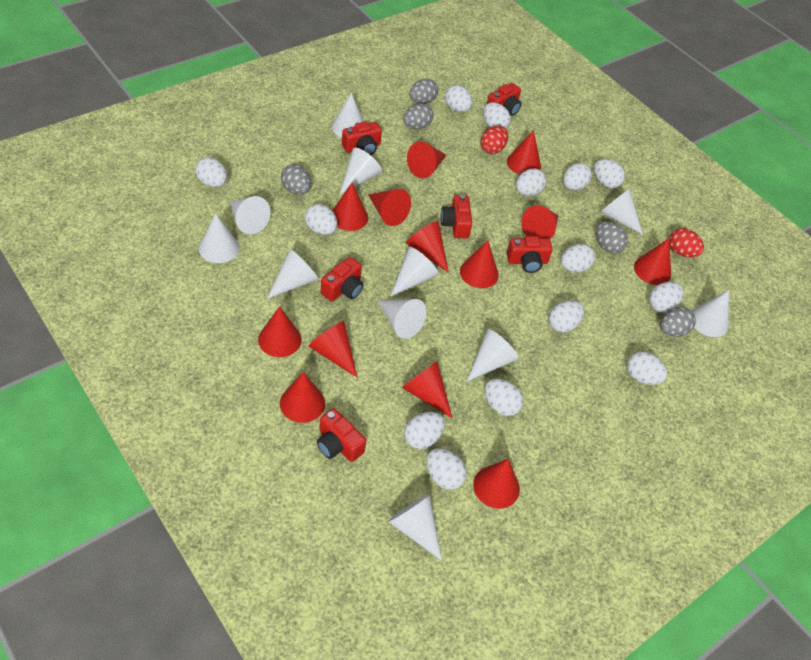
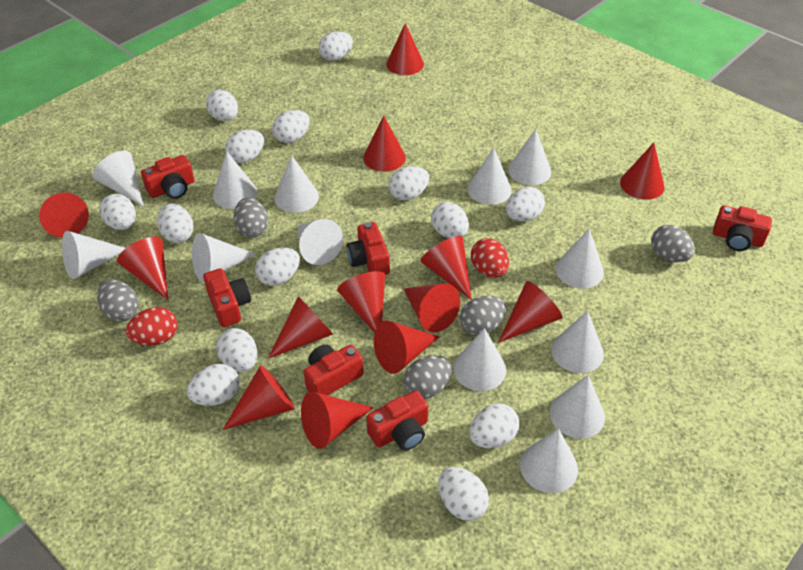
white cone: [199,213,240,263] [230,196,271,234] [267,249,318,299] [332,93,364,138] [340,148,382,194] [378,299,426,339] [388,494,442,561] [390,247,439,297] [466,329,519,382] [600,188,643,235] [692,290,729,337] = 11 -> [62,231,125,279] [92,151,144,207] [192,233,256,282] [213,152,257,209] [274,155,319,213] [297,219,343,265] [453,328,506,391] [468,148,512,205] [508,129,551,185] [520,428,578,493] [549,375,605,439] [551,311,604,373] [555,229,604,289] = 13

